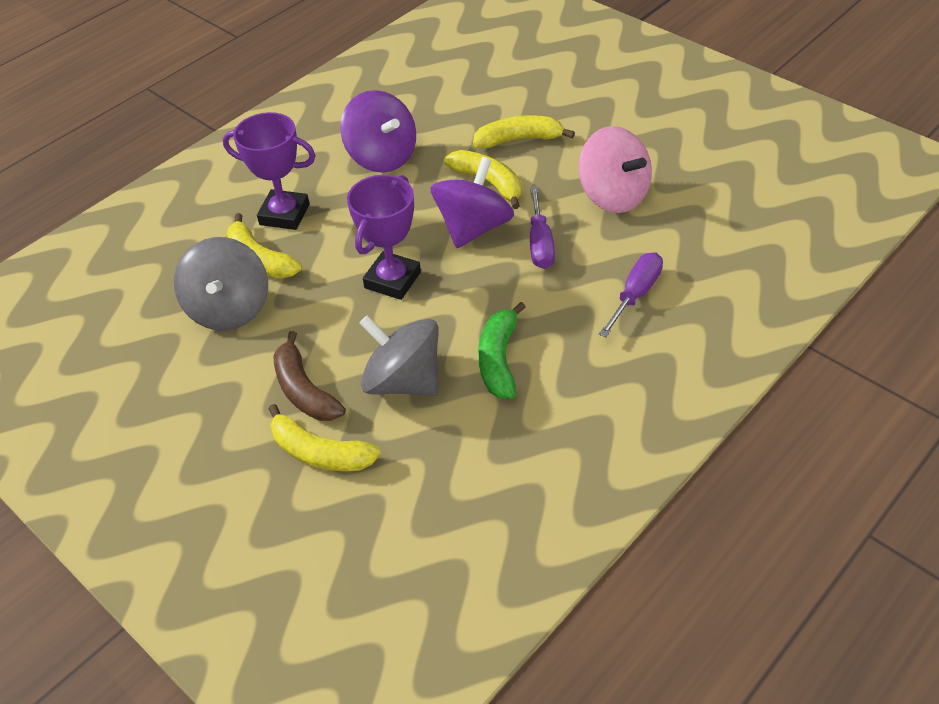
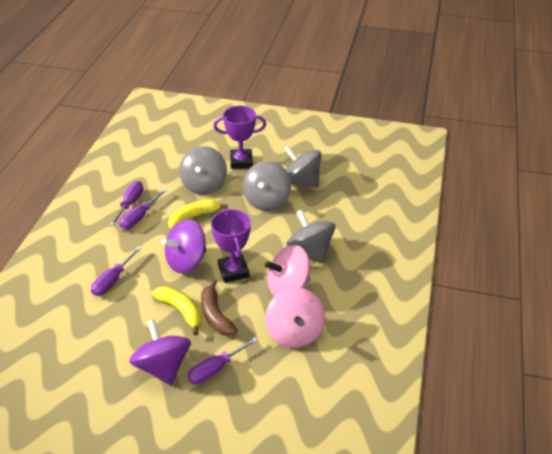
green banana: [478,302,526,399] = 1 -> none = 0
grey spinning top: [174,237,268,330] [359,315,438,396] = 2 -> [179,146,227,195] [243,161,291,211] [284,145,321,188] [286,210,336,263] = 4
pink spinning top: [579,126,652,213] = 1 -> [265,245,310,296] [265,288,325,348] = 2
purple screwdriver: [530,186,555,269] [599,252,663,337] = 2 -> [91,246,141,296] [109,181,143,226] [119,189,167,229] [187,337,258,384] = 4
yellow banana: [227,213,302,278] [268,404,381,471] [444,150,521,209] [473,115,575,148] = 4 -> [151,286,202,335] [168,199,227,229] = 2

